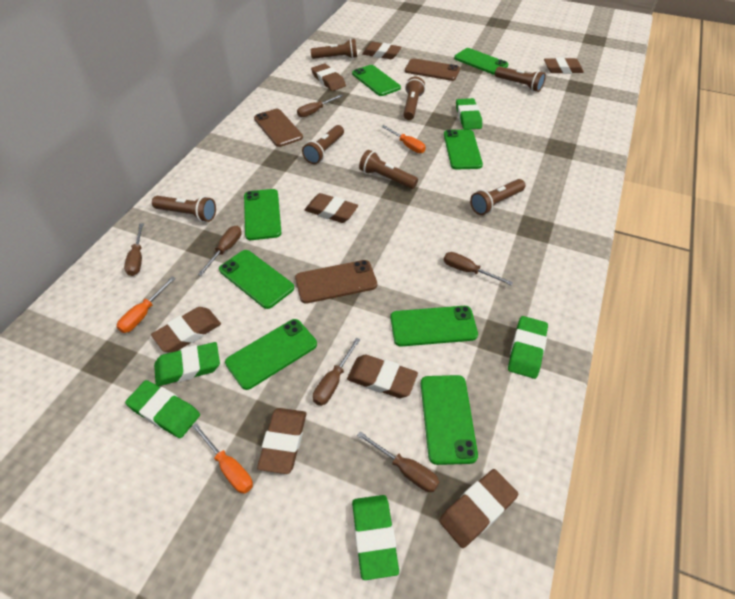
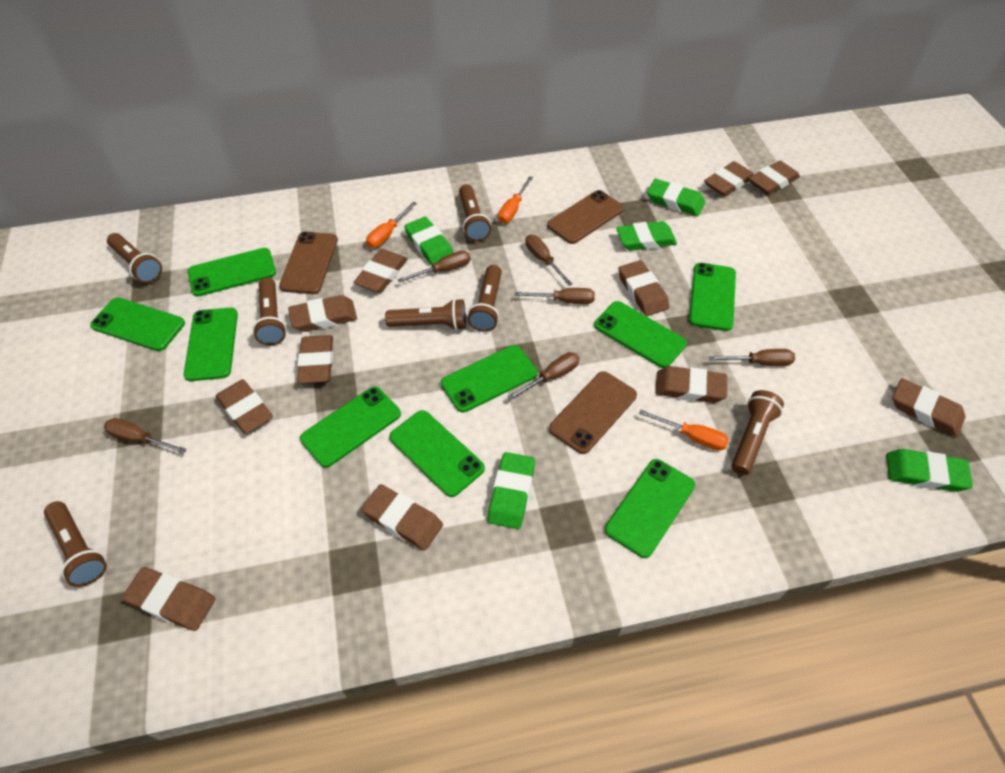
brown eraser: [151,307,221,352] [257,408,306,474] [305,193,358,223] [311,64,346,91] [347,355,418,398] [362,42,401,59] [439,469,518,548] [544,57,584,74] = 8 -> [122,567,215,631] [216,379,273,434] [288,295,357,332] [297,335,333,384] [353,249,407,293] [361,484,443,551] [618,260,669,316] [655,366,727,403] [704,161,754,196] [748,161,800,195] [893,378,965,437] = 11
green phone: [219,250,294,309] [225,319,317,390] [244,189,281,240] [352,65,401,96] [391,306,478,347] [421,375,478,465] [444,129,483,169] [454,48,508,75] = 8 -> [90,298,185,351] [184,308,238,381] [188,248,276,297] [300,387,401,468] [389,410,485,497] [441,345,537,413] [594,301,687,368] [605,459,695,558] [689,263,736,331] = 9

